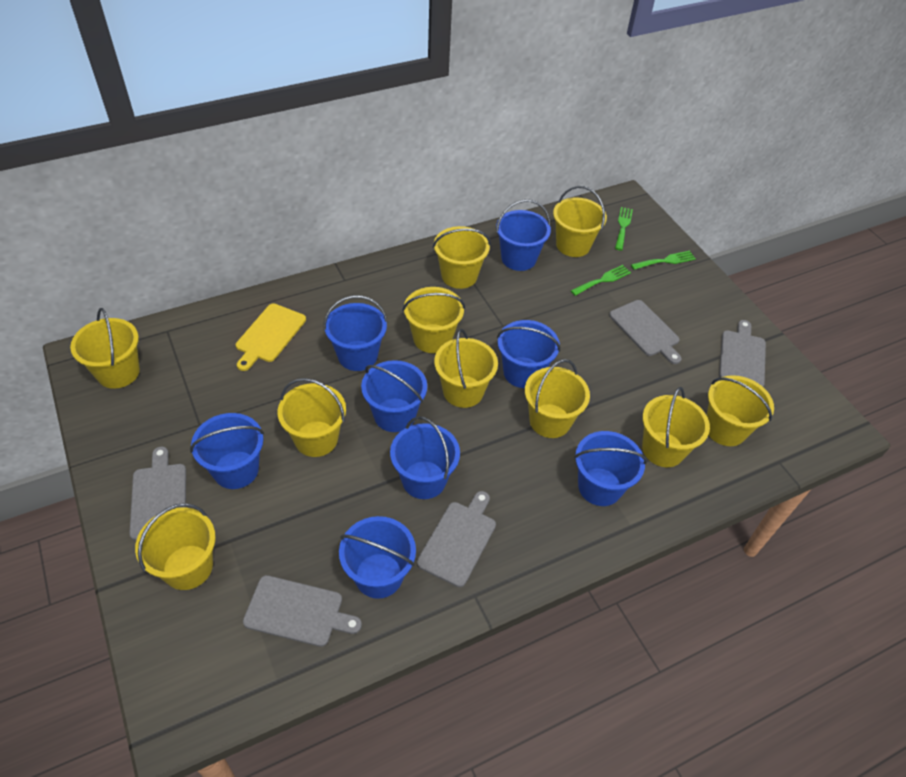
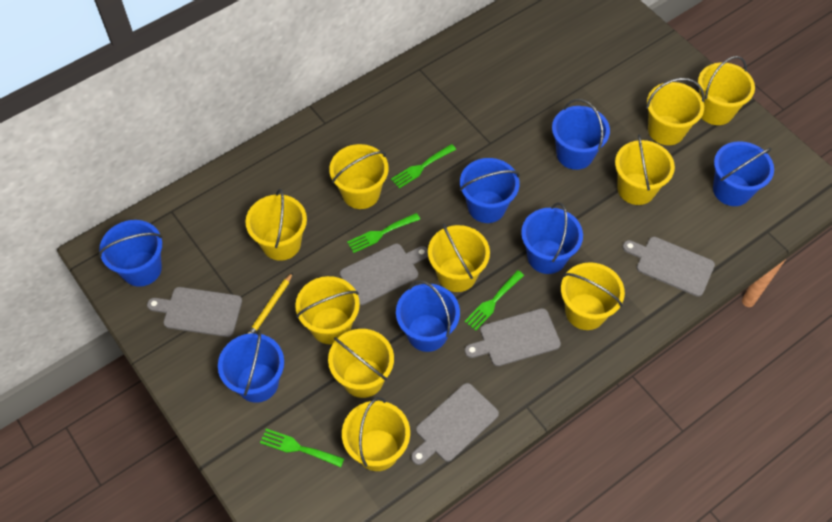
blue bucket: [190,413,264,489] [323,295,388,371] [339,516,416,599] [361,360,427,432] [390,416,460,499] [496,199,551,271] [497,320,560,388] [574,431,647,506] = 8 -> [99,220,163,287] [218,330,284,403] [396,280,460,352] [460,158,520,223] [521,202,583,274] [552,99,610,170] [713,141,774,206] = 7
green fork: [571,265,631,296] [615,207,633,250] [631,251,696,270] = 3 -> [260,429,344,467] [347,213,420,253] [391,144,456,188] [464,270,524,331] = 4
yellow cutting board: [236,303,306,371] = 1 -> none = 0
yellow pencil: none = 0 -> [247,272,293,334] = 1

